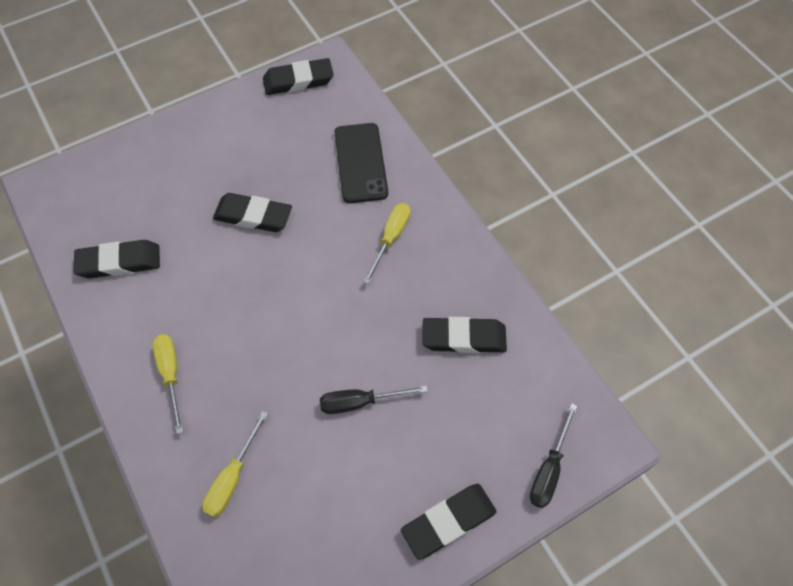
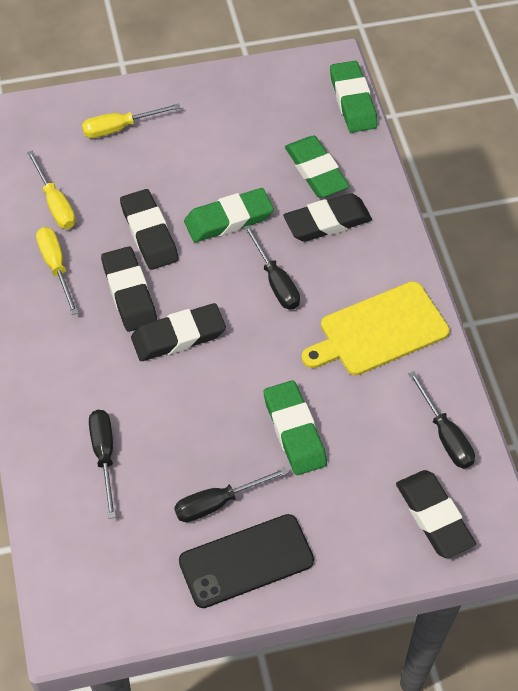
black screwdriver: [320,385,428,414] [530,403,577,508] = 2 -> [89,410,116,519] [174,467,288,522] [244,225,300,310] [408,371,475,468] = 4
green eraser: none = 0 -> [184,188,274,242] [264,380,327,475] [285,136,349,198] [330,61,377,133] = 4
yellow cutting board: none = 0 -> [302,281,450,375] = 1

